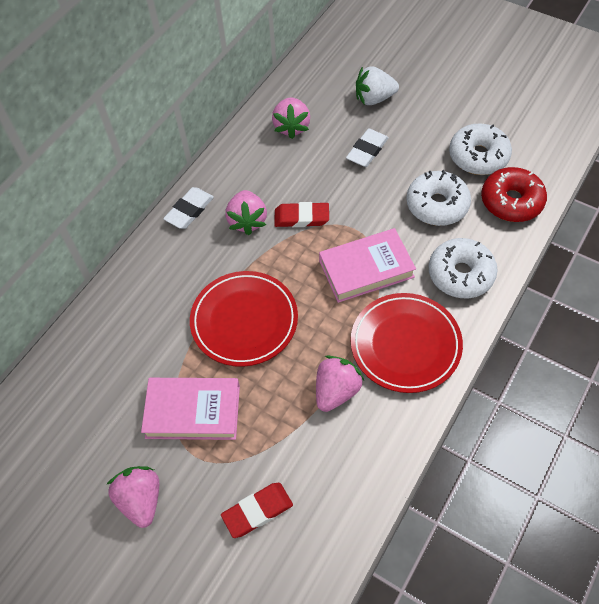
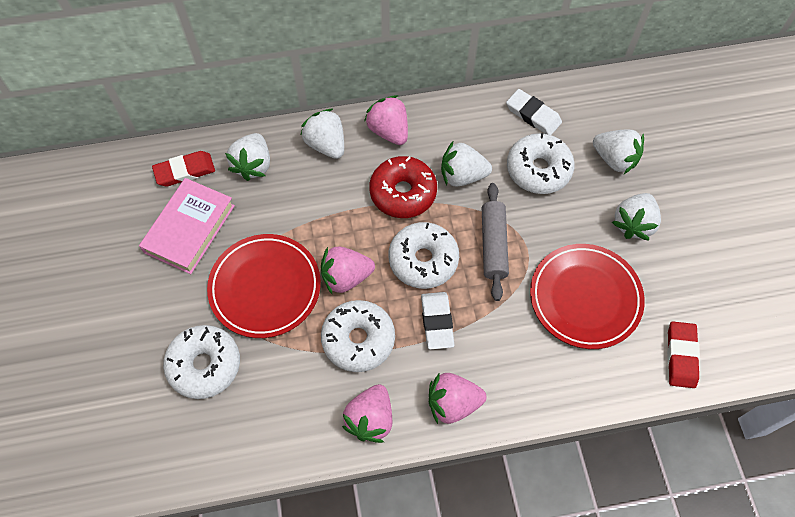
grey rolling pin: none = 0 -> [482,183,509,301] = 1
pink book: [141,378,240,440] [319,228,416,303] = 2 -> [139,178,235,274] = 1
white donut: [406,170,471,226] [429,238,498,298] [449,124,512,175] = 3 -> [163,325,240,399] [321,300,395,372] [389,222,459,289] [507,133,575,194] = 4
white strawberry: [356,66,399,105] = 1 -> [225,133,270,181] [300,109,344,159] [441,142,492,187] [593,129,644,175] [612,193,661,241] = 5

